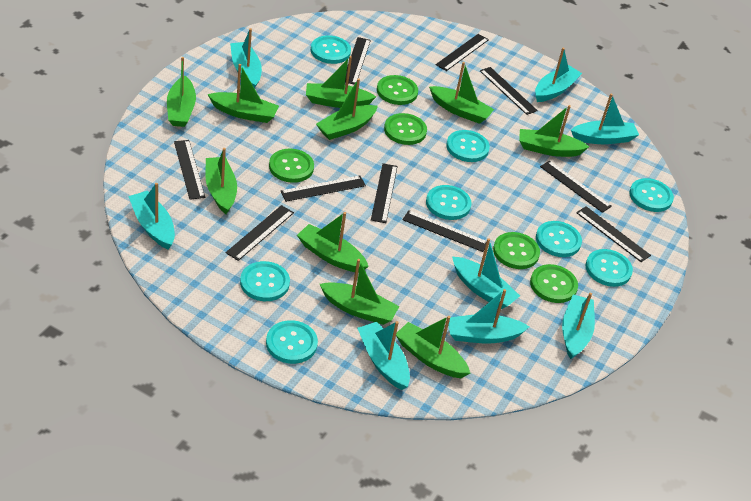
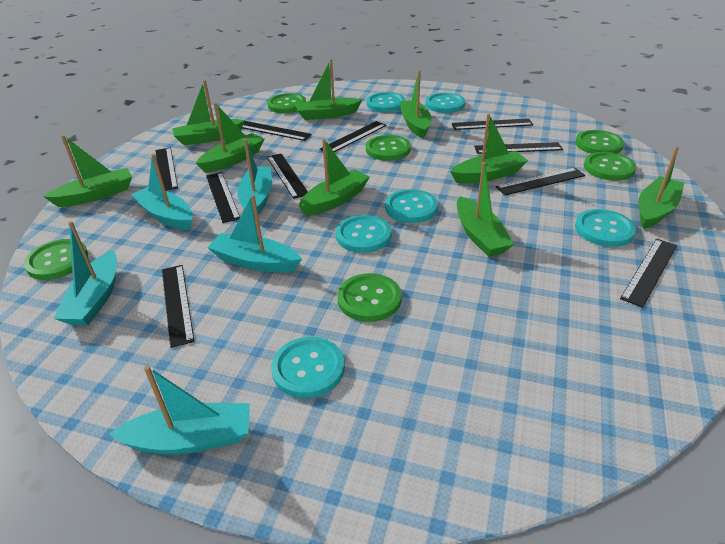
green boat: [167,57,196,127] [205,148,237,214] [207,64,279,123] [297,212,369,273] [306,56,376,108] [316,78,378,140] [320,259,399,325] [396,316,470,378] [429,62,494,124] [519,105,589,157] = 10 -> [43,135,132,207] [172,80,245,145] [196,102,264,173] [295,59,362,120] [298,139,370,216] [400,70,431,138] [450,114,528,184] [457,162,514,257] [638,146,684,229] = 9
green button: [269,149,314,183] [377,75,418,105] [384,113,427,145] [493,232,540,269] [530,264,578,303] = 5 -> [24,239,88,280] [267,93,306,113] [337,273,402,322] [366,135,411,161] [575,130,624,154] [584,152,636,181] = 6
turquoise boat: [128,183,175,249] [230,28,262,89] [357,321,410,390] [448,289,530,344] [452,238,520,309] [535,48,582,102] [562,293,595,359] [571,93,639,144] = 8 -> [54,221,117,325] [109,366,250,455] [131,154,193,230] [207,194,302,272] [237,139,272,218] = 5
turquoise button: [240,261,290,301] [266,320,318,364] [311,35,351,64] [426,185,471,220] [446,130,490,162] [536,221,582,257] [586,249,633,287] [629,178,674,212] = 8 -> [271,337,344,398] [336,215,392,253] [367,92,405,112] [385,189,438,223] [426,93,465,113] [575,209,636,247] = 6

